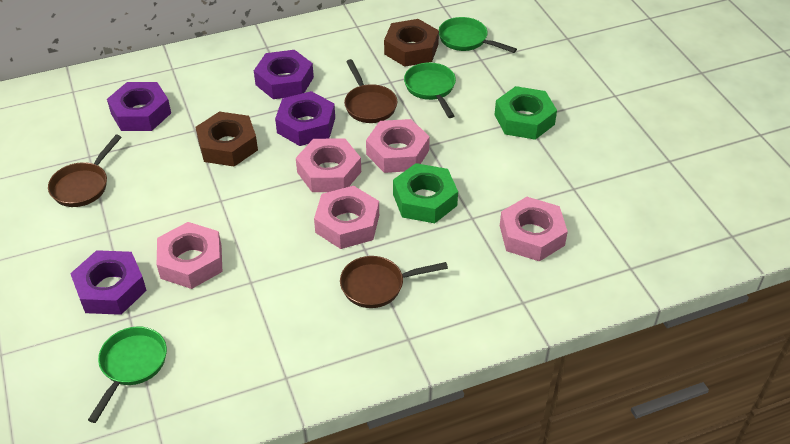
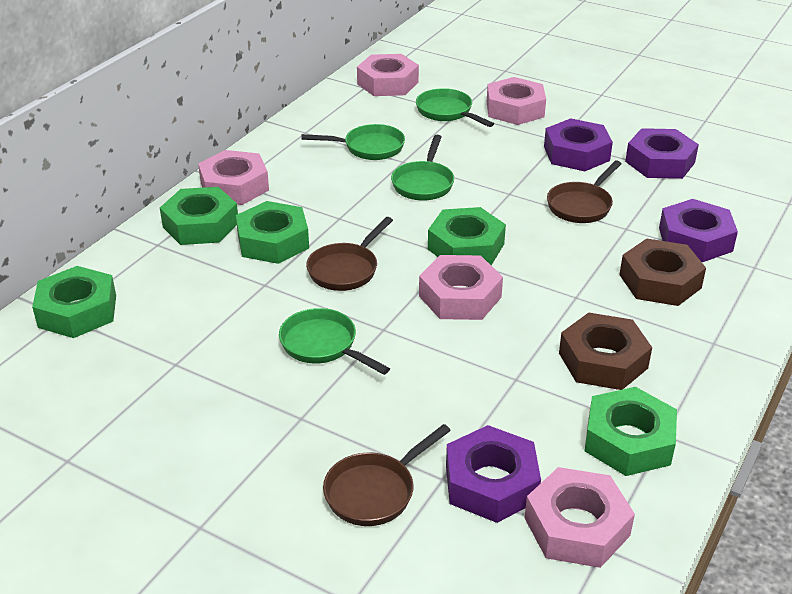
green nut: [393,163,458,223] [494,86,557,140] = 2 -> [32,266,116,338] [160,187,238,245] [236,201,309,264] [428,207,506,265] [585,387,677,476] = 5
green pan: [88,327,167,423] [404,62,456,118] [439,17,517,53] = 3 -> [279,308,390,375] [301,124,405,160] [391,135,454,201] [416,88,494,127] = 4

